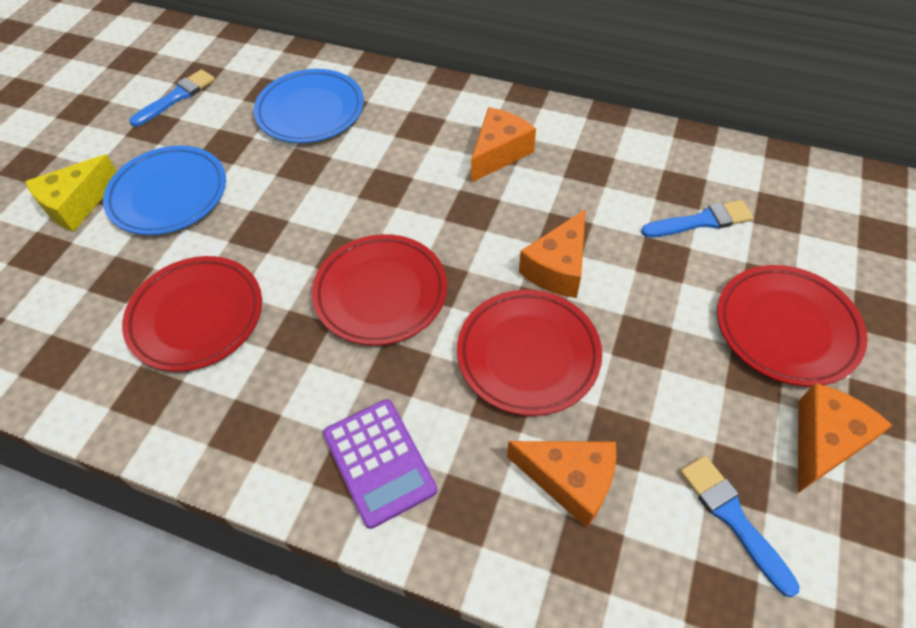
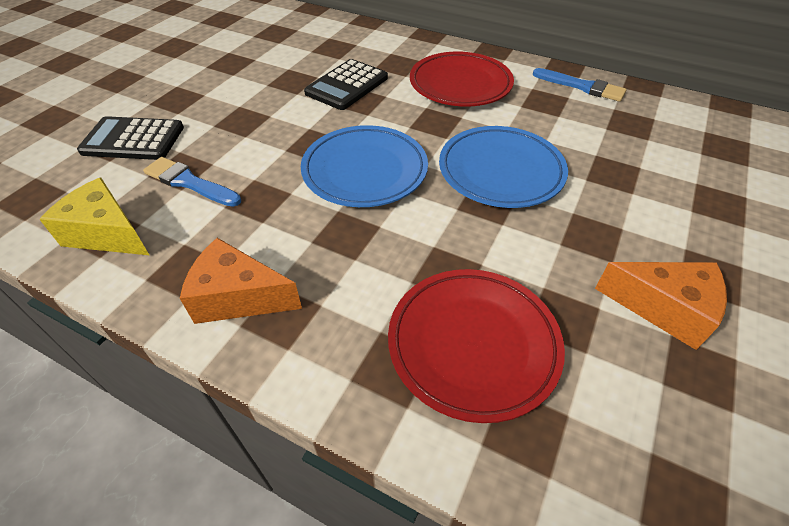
black calculator: none = 0 -> [77,116,184,160] [304,59,388,110] = 2
blue brush: [129,69,215,127] [641,200,754,238] [680,456,800,597] = 3 -> [143,157,241,207] [533,68,627,102] = 2
orange cheese: [471,107,536,183] [507,441,616,528] [519,209,586,298] [798,383,893,493] = 4 -> [180,238,302,324] [595,262,727,350] = 2
purple calculator: [323,399,437,529] = 1 -> none = 0
red plate: [122,256,262,372] [312,234,447,346] [457,290,602,416] [717,265,867,387] = 4 -> [388,269,565,423] [410,52,514,106] = 2

